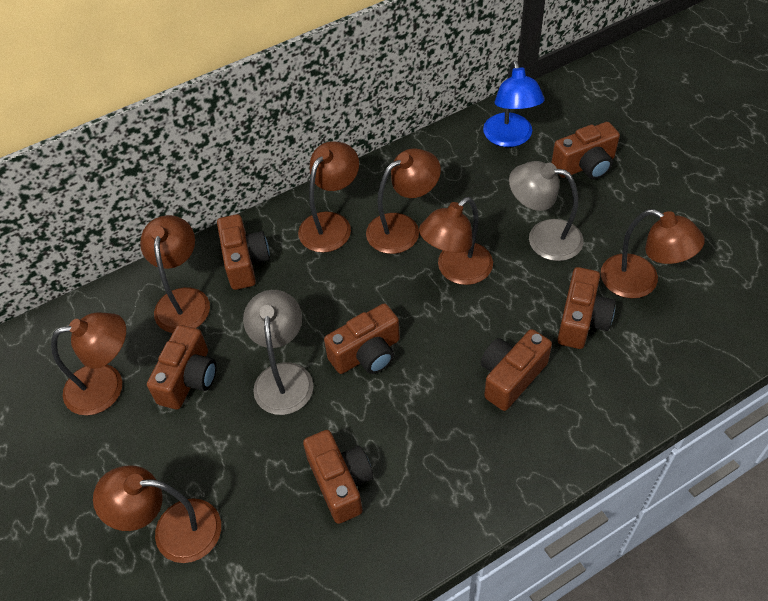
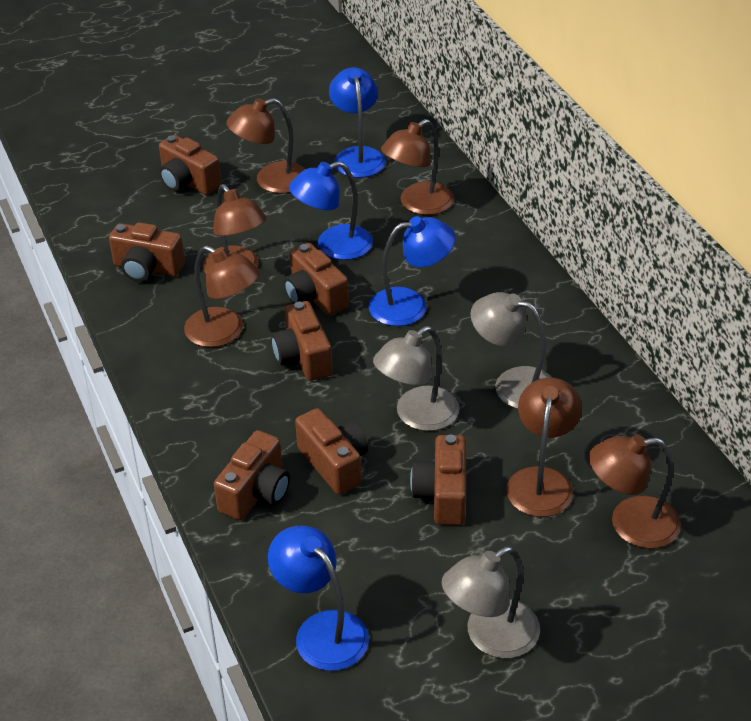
blue lamp: [483,60,545,147] = 1 -> [268,526,369,671] [289,161,373,260] [329,67,386,178] [369,216,456,326] = 4
brown lamp: [51,312,126,415] [93,465,221,563] [140,215,210,333] [298,141,359,253] [366,148,441,254] [419,197,493,285] [601,209,705,298] = 7 -> [184,245,260,347] [203,184,267,273] [226,98,305,193] [381,119,454,215] [507,377,582,517] [589,434,681,548] = 6
grey lamp: [243,290,314,415] [509,161,584,261] = 2 -> [373,326,460,431] [442,546,540,658] [470,292,553,409] = 3

